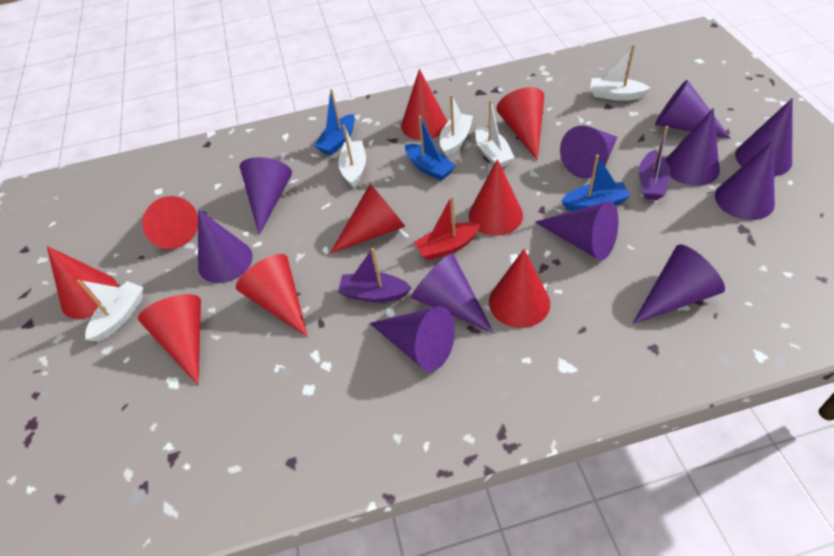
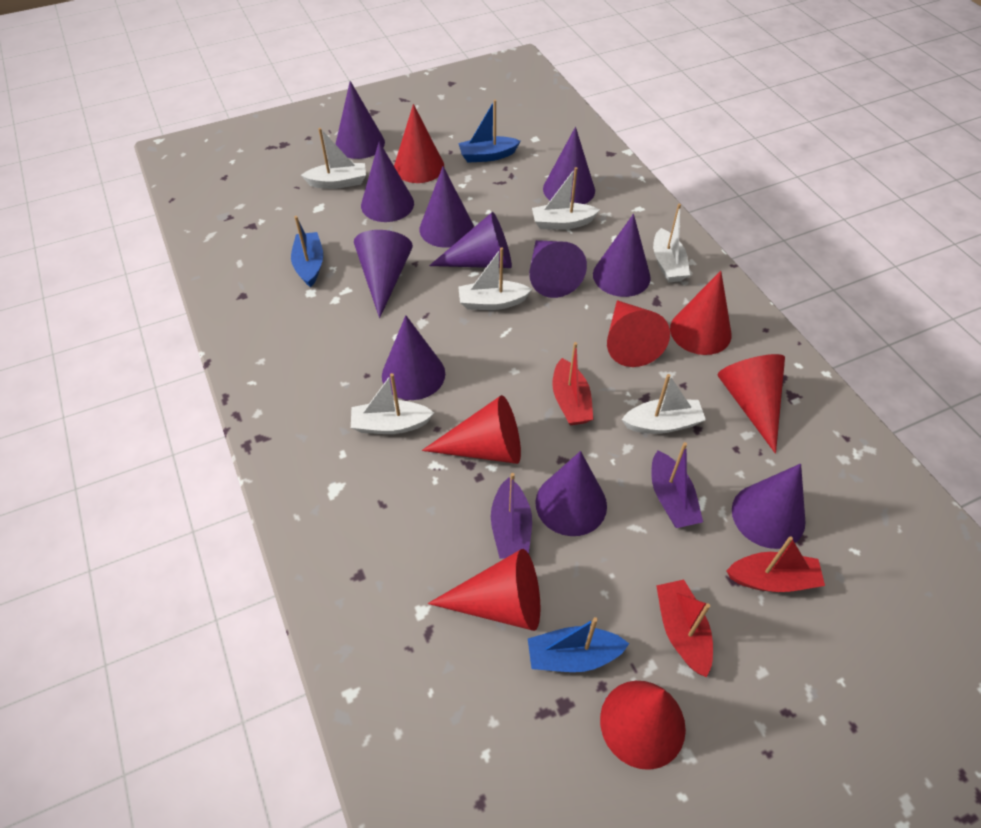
red boat: [414,195,480,260] = 1 -> [552,342,593,426] [656,580,713,677] [726,536,825,592] = 3
red cone: [47,246,118,319] [138,294,201,385] [142,196,198,249] [236,254,308,337] [330,184,405,254] [401,69,447,140] [469,159,523,236] [489,249,550,328] [496,87,544,160] = 9 -> [394,104,444,183] [422,395,521,464] [428,549,540,631] [600,681,686,770] [607,300,670,367] [670,271,732,355] [717,354,785,454] = 7
white boat: [77,279,143,342] [338,125,366,188] [440,95,473,157] [475,100,515,167] [590,44,650,101] = 5 -> [301,128,366,189] [351,373,434,434] [458,247,532,310] [532,167,599,230] [622,374,706,434] [653,204,690,282] = 6

